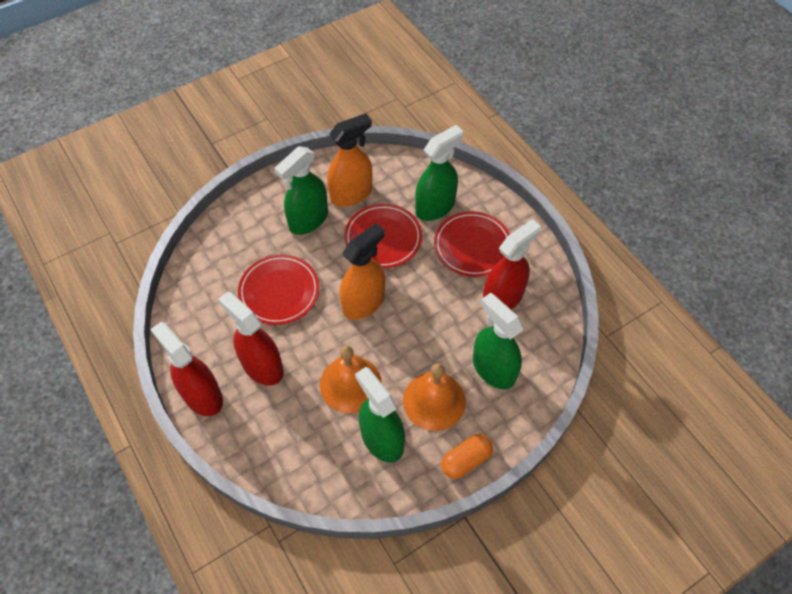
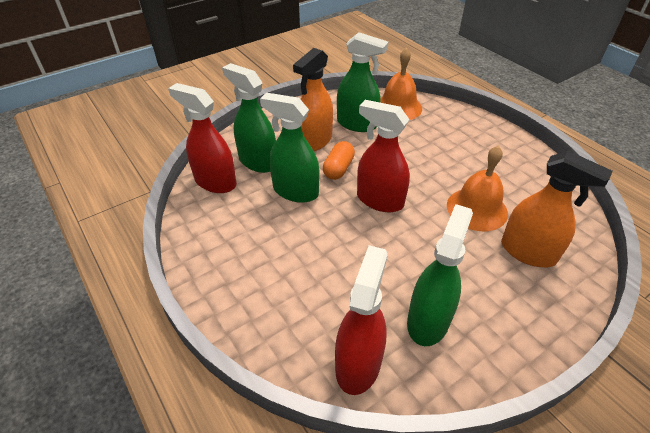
red plate: [238,254,319,325] [344,204,422,268] [434,211,510,277] = 3 -> none = 0

